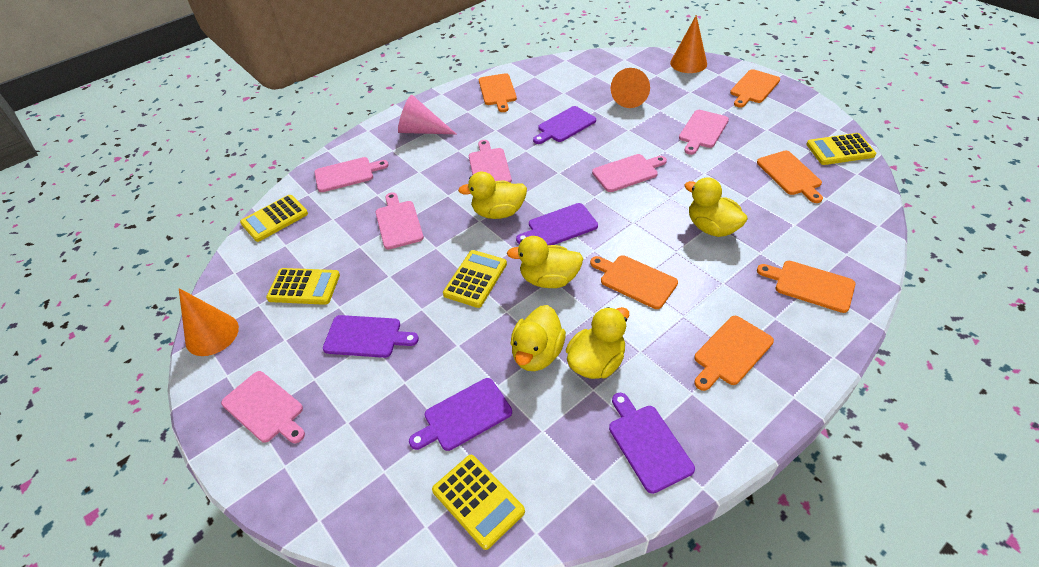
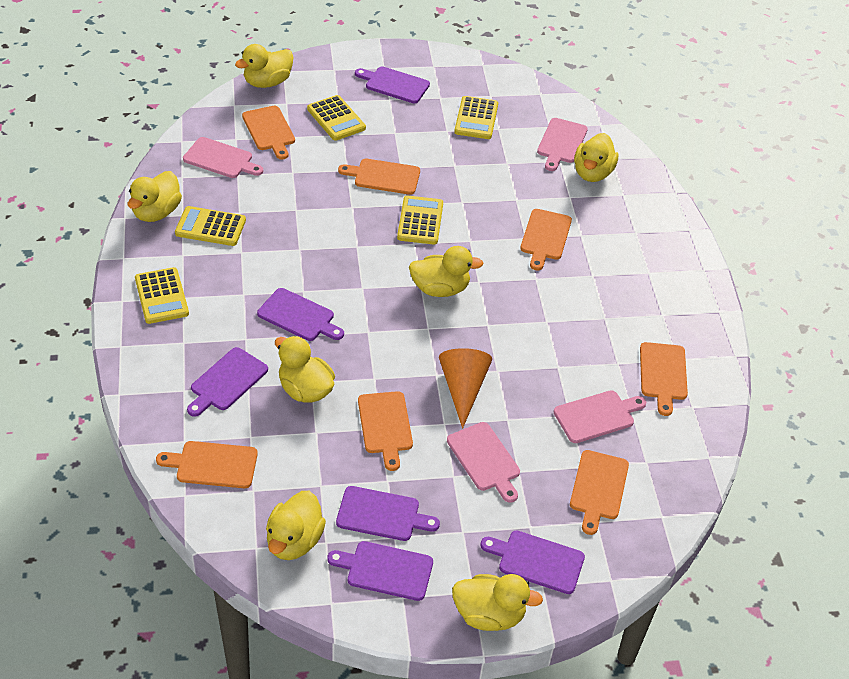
orange cone: [179,288,239,356] [611,68,650,108] [670,15,707,73] = 3 -> [439,348,492,429] = 1
orange cutting board: [479,73,517,112] [590,255,678,309] [694,316,774,391] [730,69,780,108] [757,151,823,203] [757,261,855,313] = 6 -> [156,441,258,488] [242,106,295,160] [338,159,420,195] [358,391,413,471] [520,209,572,271] [570,450,629,535] [640,342,688,416] = 7
pink cone: [398,95,456,134] = 1 -> none = 0
pink cutting board: [221,371,305,443] [314,157,389,192] [375,192,424,250] [469,140,512,183] [592,154,667,192] [679,110,729,155] = 6 -> [183,137,263,178] [447,422,520,503] [537,118,588,171] [554,390,646,443] = 4
purple cutting board: [323,315,419,358] [409,378,512,451] [516,203,598,245] [533,106,596,144] [609,393,695,494] = 5 -> [187,347,268,417] [257,288,344,341] [327,541,433,601] [336,486,440,541] [355,66,430,103] [480,531,585,594] = 6
yellow duck: [458,172,527,219] [507,236,583,288] [510,305,566,371] [566,307,629,379] [684,177,748,237] = 5 -> [128,171,182,222] [235,44,294,88] [266,491,326,560] [275,336,335,403] [409,246,483,297] [452,574,543,631] [574,133,618,182] = 7

